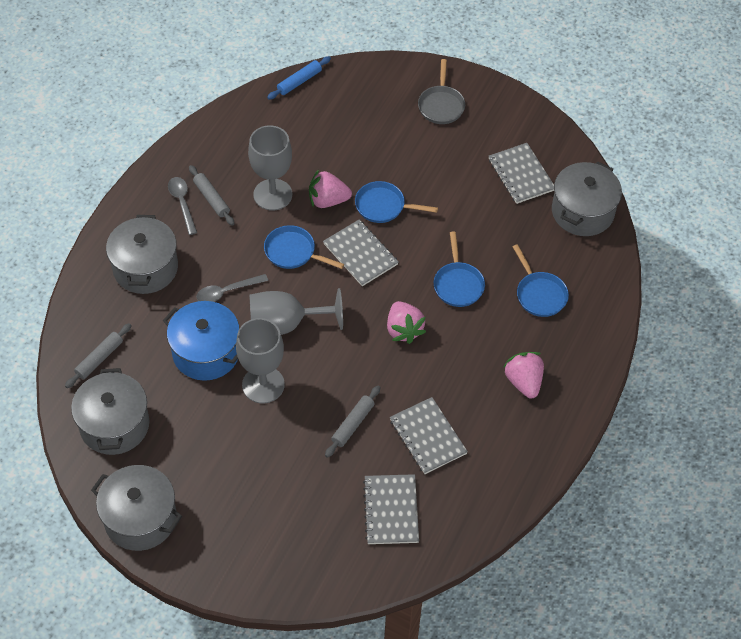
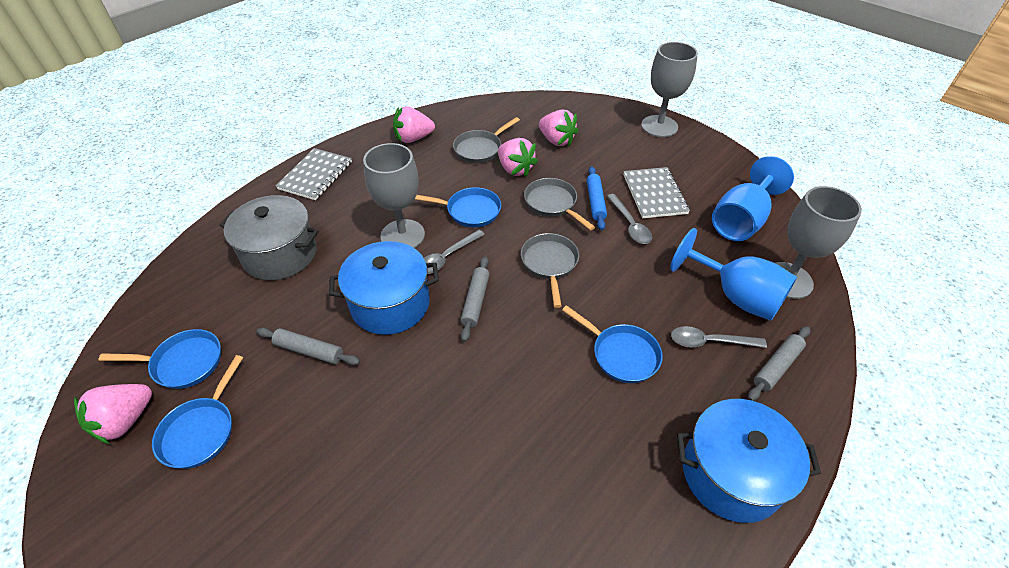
blue goblet: none = 0 -> [670,228,797,321] [712,156,794,241] = 2
blue pot: [163,301,240,381] = 1 -> [329,241,439,335] [677,399,821,523] = 2
grey notebook: [323,220,398,286] [363,474,419,544] [390,397,468,474] [489,143,554,204] = 4 -> [276,148,352,200] [623,167,690,218] = 2
grey pan: [418,59,465,124] = 1 -> [453,117,520,163] [521,233,579,308] [524,178,595,231] = 3
grey pot: [71,368,149,455] [91,465,182,551] [106,215,178,294] [552,161,622,236] = 4 -> [220,195,319,280] = 1
grey spoon: [168,177,197,235] [196,274,268,302] = 2 -> [424,230,485,274] [607,194,652,244] [671,326,767,348] = 3
pink strawberry: [309,169,352,208] [387,301,426,344] [504,352,544,399] = 3 -> [74,384,152,444] [393,106,435,143] [498,138,538,177] [539,109,578,146] = 4

